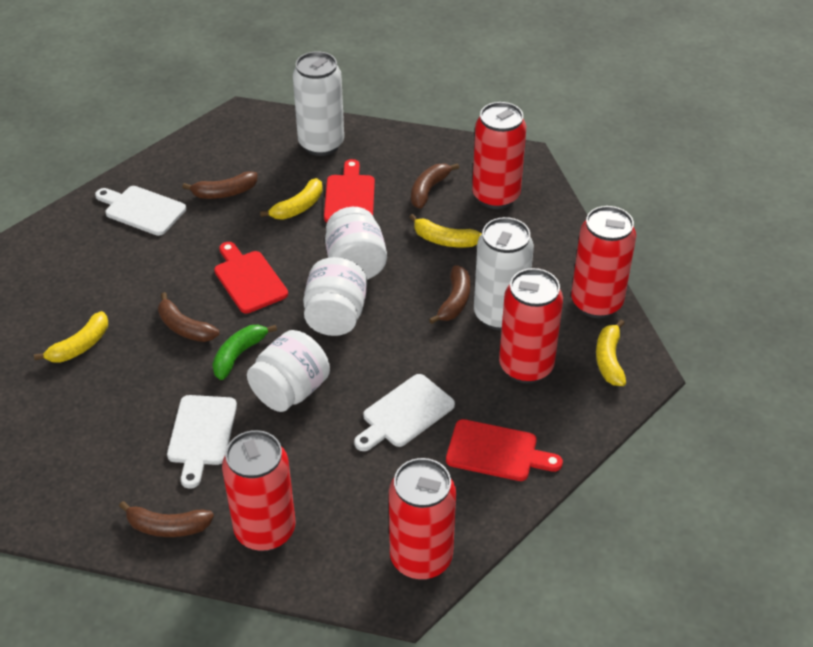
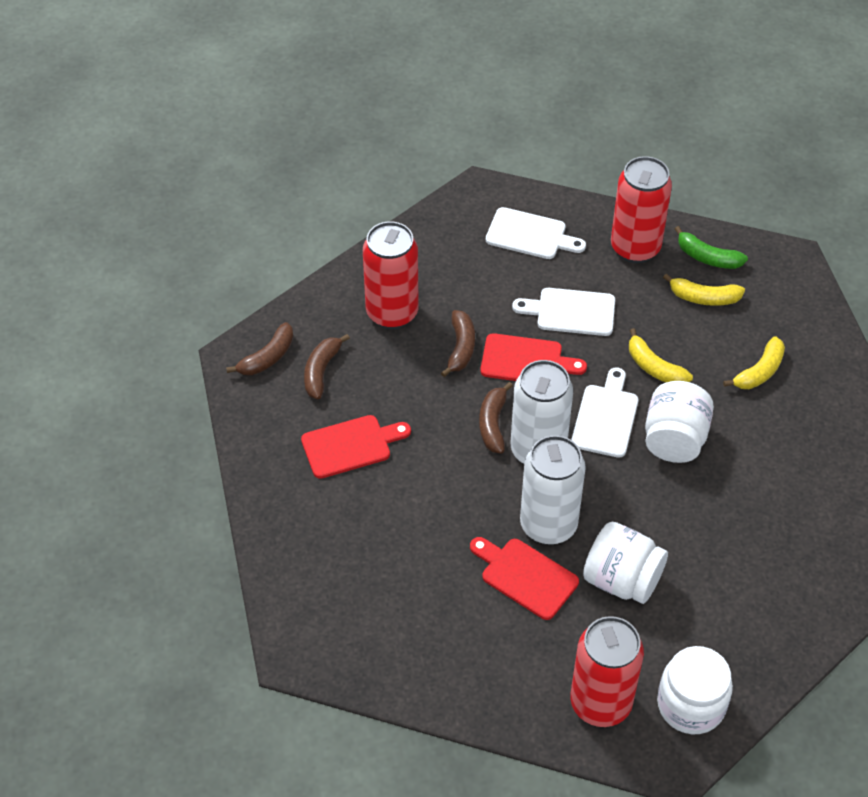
brown banana: [119,501,214,537] [158,292,219,342] [182,171,258,199] [411,163,459,209] [429,265,470,324] = 5 -> [226,322,293,375] [304,334,350,399] [441,310,475,377] [479,382,513,453] = 4
red can: [222,430,295,551] [389,458,456,580] [472,102,526,209] [499,268,563,384] [571,206,636,318] = 5 -> [363,221,419,329] [570,616,644,727] [611,156,672,263] = 3
yellow banana: [34,311,108,363] [260,178,323,220] [410,214,482,247] [596,320,626,386] = 4 -> [629,328,693,382] [663,274,745,306] [723,336,785,389] = 3

